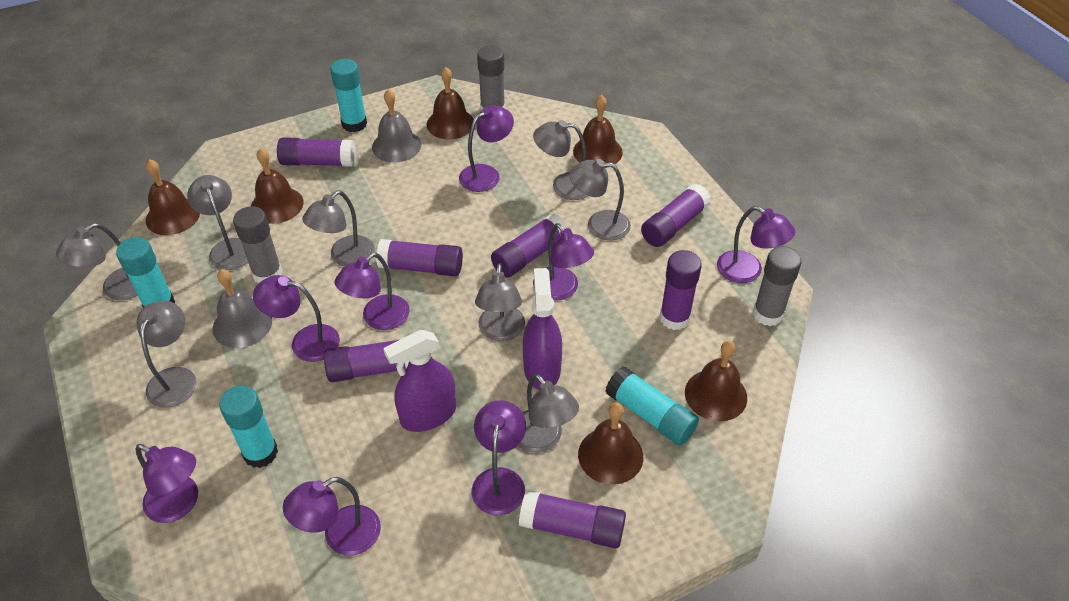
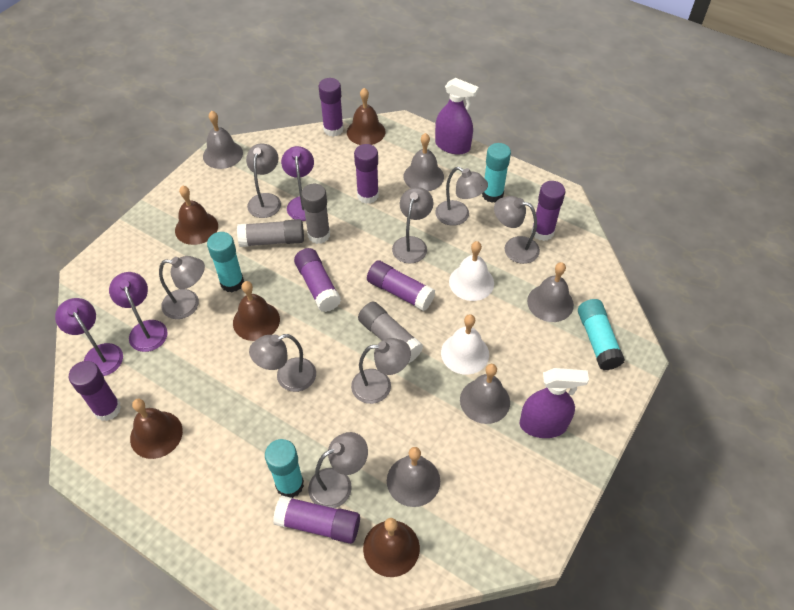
brown bell: [146,159,200,235] [251,148,303,224] [427,67,474,139] [573,95,623,168] [578,402,643,485] [685,341,747,421] = 6 -> [130,399,183,459] [175,186,218,245] [233,281,280,341] [347,88,385,145] [363,518,420,577] = 5
grey bell: [213,269,272,348] [372,89,421,162] = 2 -> [203,111,243,169] [387,447,440,507] [403,133,444,191] [460,364,510,424] [527,262,574,322] = 5
purple lamp: [135,444,198,523] [253,275,340,362] [283,477,381,556] [335,252,410,330] [459,105,514,192] [472,400,526,515] [533,223,594,301] [717,206,795,283] = 8 -> [55,298,123,376] [109,272,168,352] [281,146,314,221] = 3
white bell: none = 0 -> [441,314,489,375] [449,241,494,301] = 2

